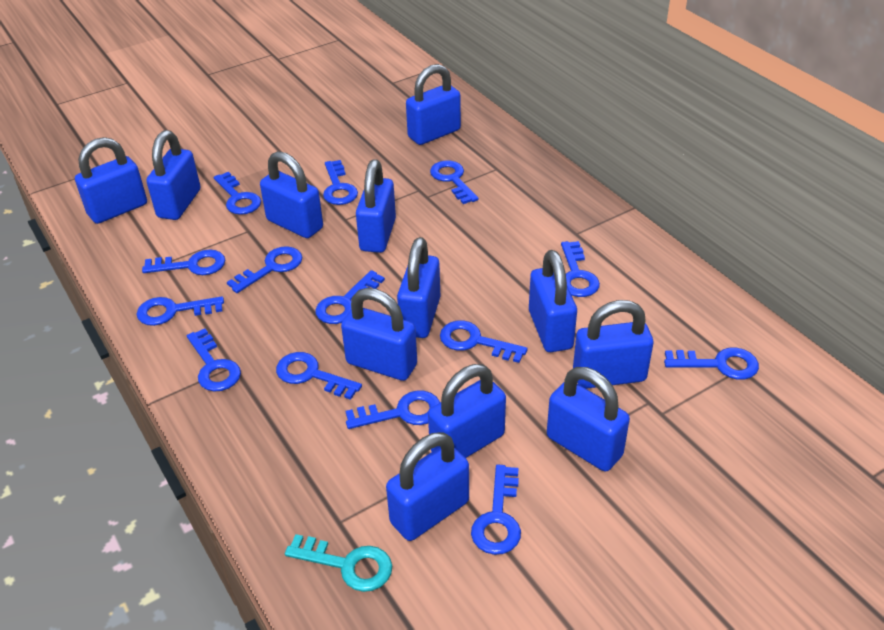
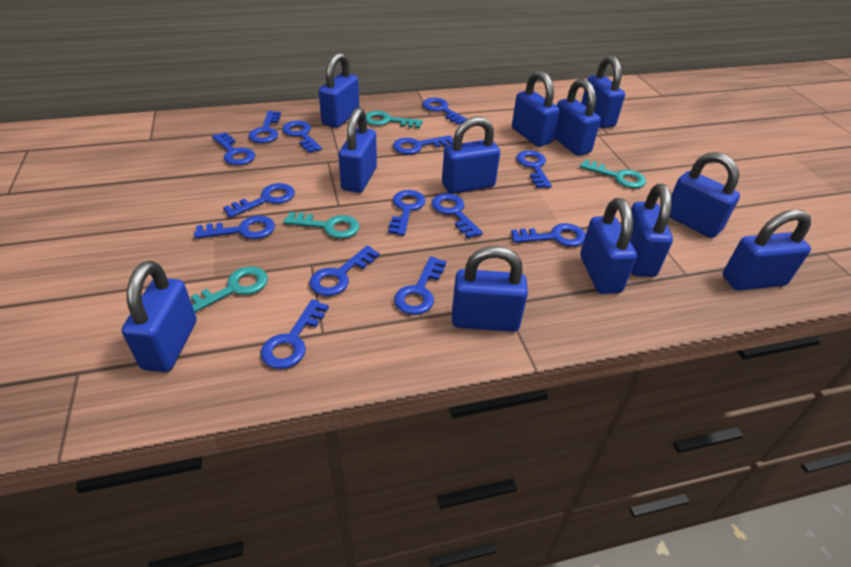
turquoise key: [285,534,392,592] = 1 -> [190,267,268,312] [284,212,359,239] [366,111,423,128] [580,159,646,188] = 4

